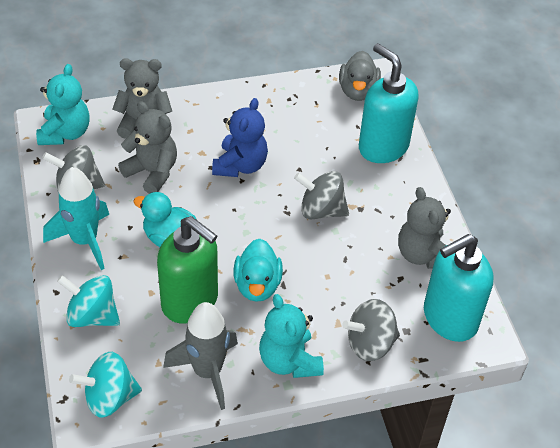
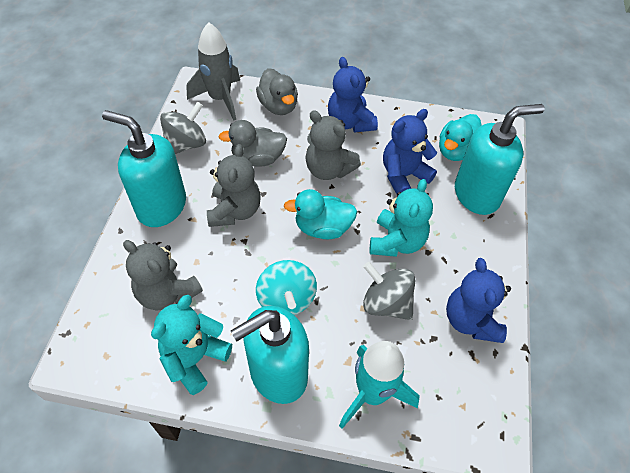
blue teddy bear: [212,98,268,177] = 1 -> [328,57,378,133] [383,109,437,194] [446,258,511,343] = 3
green soap dispenser: [157,216,218,324] = 1 -> none = 0
grey duck: [339,51,381,101] = 1 -> [218,120,287,167] [256,68,298,115] = 2
grey spinning top: [42,145,105,193] [294,171,349,219] [342,299,400,361] = 3 -> [160,102,206,154] [363,262,415,320] = 2
turquoise soap dispenser: [359,43,419,163] [424,234,494,342] = 2 -> [102,110,186,227] [231,306,309,404] [455,104,545,215] = 3
turquoise spinning top: [57,275,120,327] [69,352,142,418] = 2 -> [256,260,317,315] = 1

